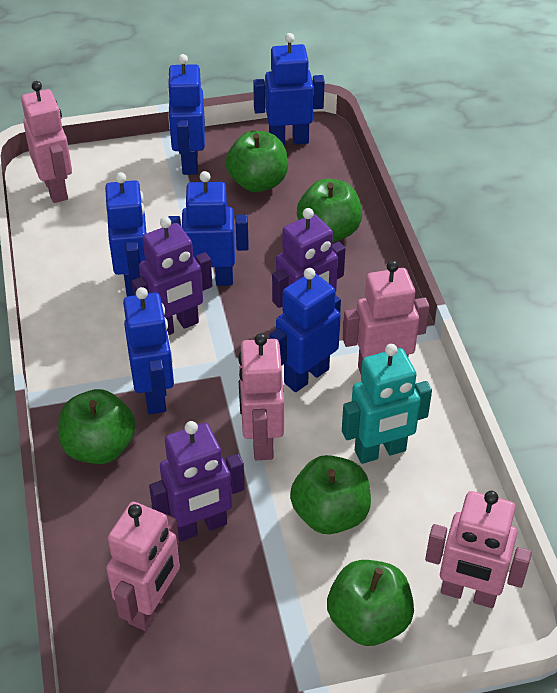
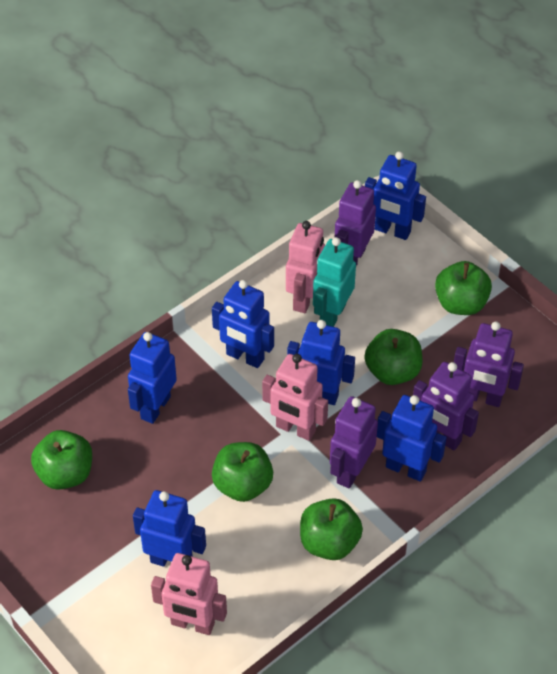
pink robot: [21,81,72,203] [106,502,180,631] [238,333,284,460] [343,260,429,374] [425,491,532,608] = 5 -> [151,553,227,635] [262,354,328,441] [286,221,325,313] = 3
purple robot: [132,217,212,335] [149,421,245,542] [272,208,345,313] = 3 -> [330,396,378,489] [335,180,376,266] [413,362,479,451] [454,321,524,407] = 4

